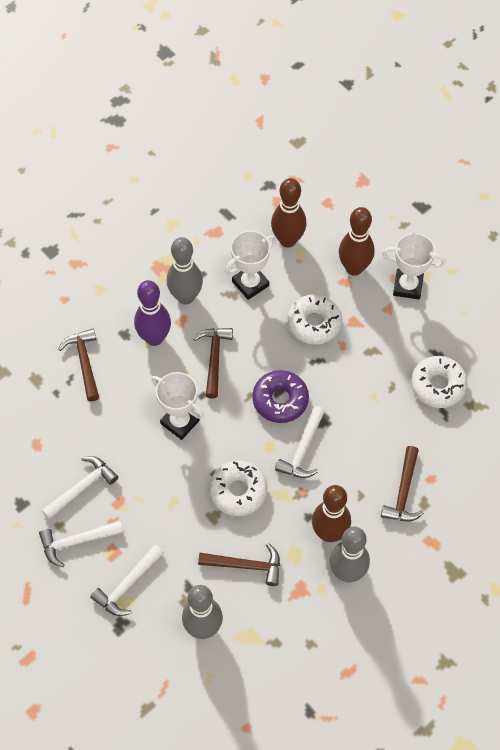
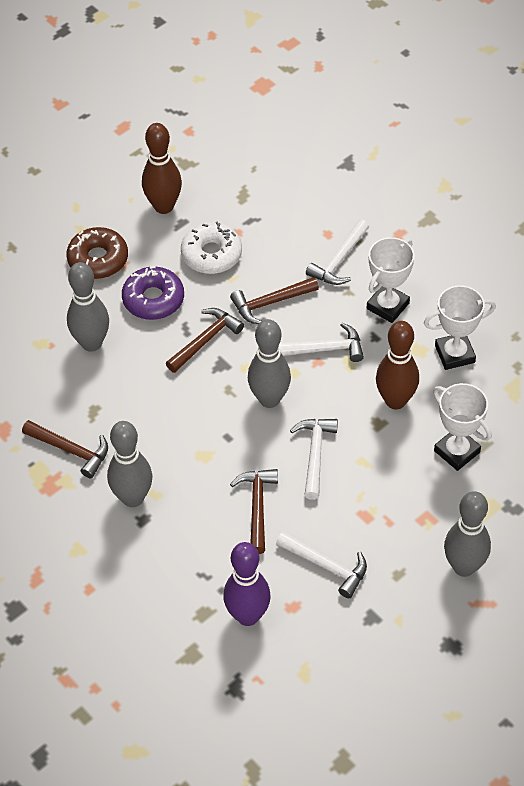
brown bowling pin: [271,178,307,248] [312,485,351,542] [339,207,375,276] = 3 -> [142,123,182,214] [376,321,419,409] = 2
brown donut: none = 0 -> [67,227,128,279] = 1
grey bowling pin: [167,237,203,305] [182,585,223,639] [330,527,370,582] = 3 -> [67,262,109,352] [107,421,152,507] [248,319,291,408] [444,491,491,577] = 4
white donut: [209,460,268,516] [287,294,342,345] [411,356,468,408] = 3 -> [181,222,242,274] = 1

